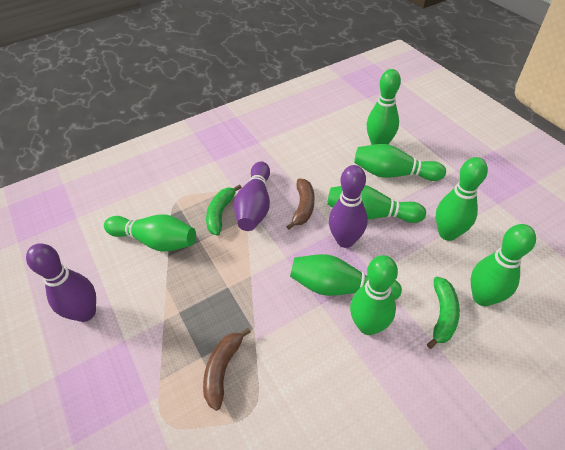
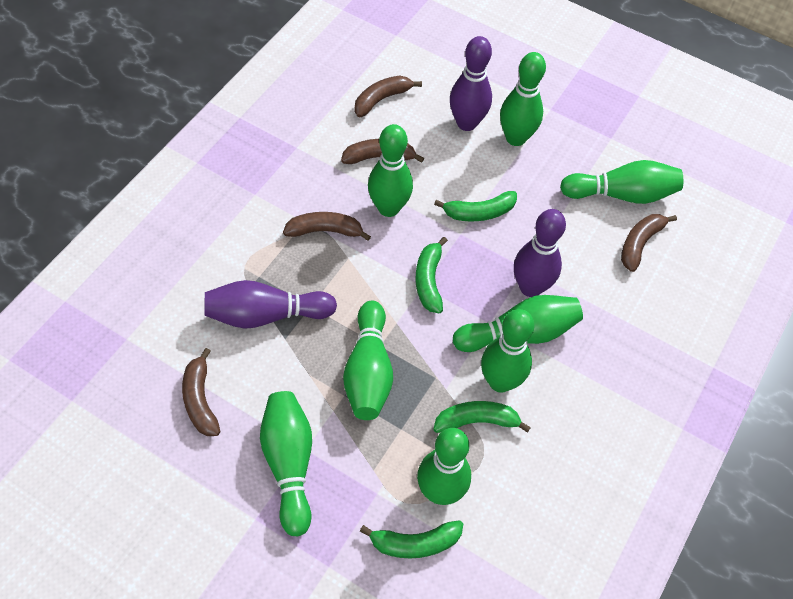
brown banana: [203,328,251,411] [286,179,314,230] = 2 -> [182,348,220,436] [283,212,371,241] [341,139,424,164] [355,75,422,117] [621,214,677,272] = 5
green banana: [206,184,242,235] [427,277,460,349] = 2 -> [360,520,463,559] [415,237,448,313] [433,401,531,433] [434,191,517,221] = 4

